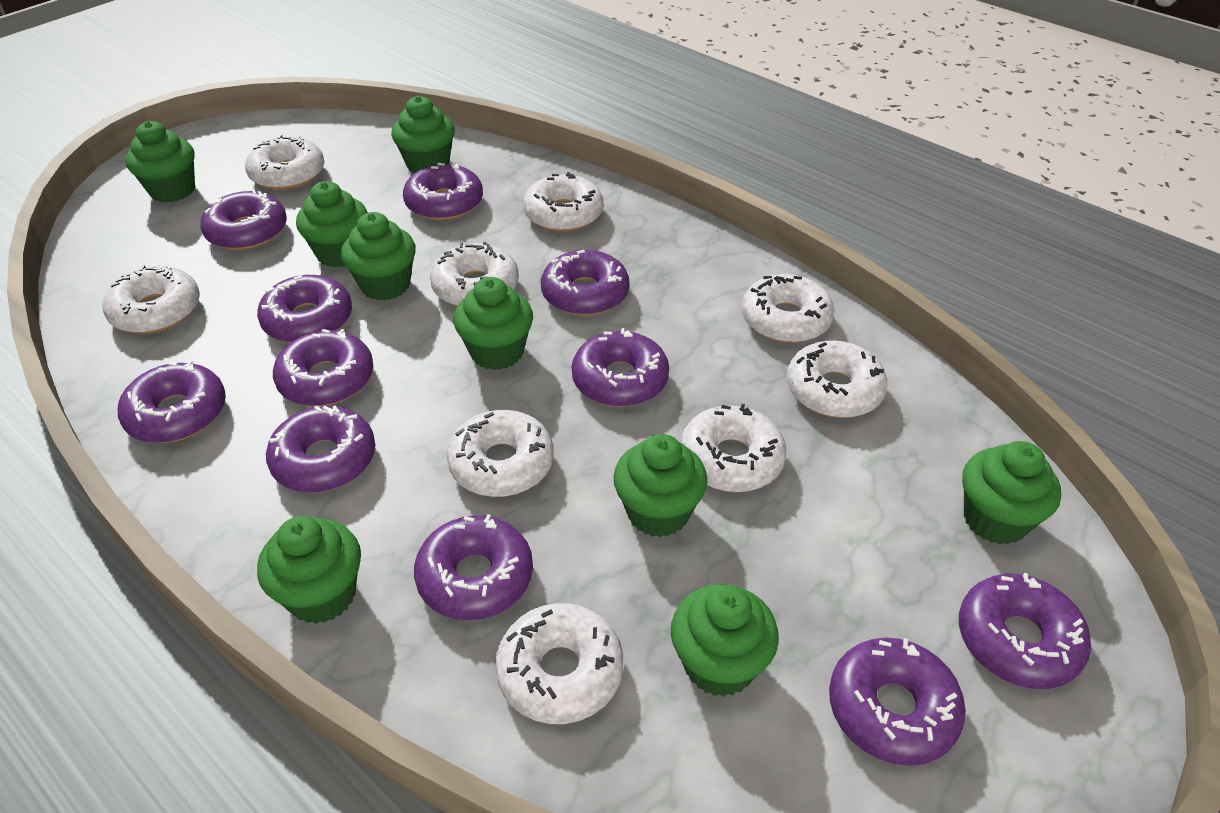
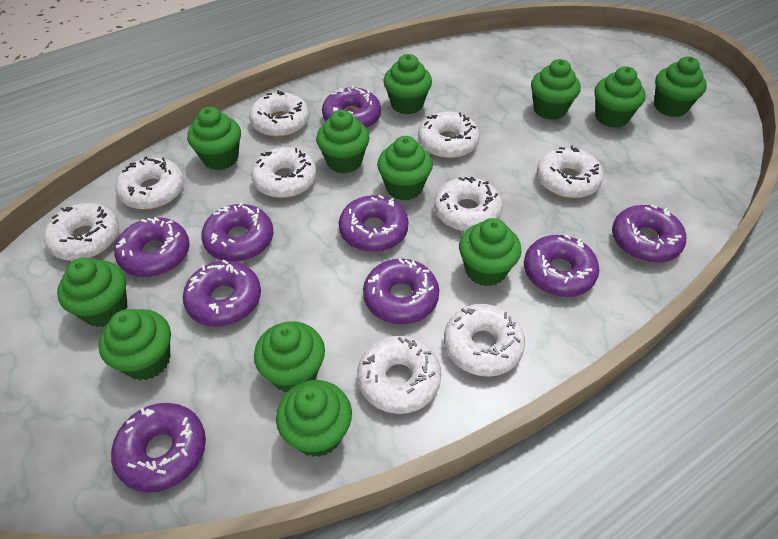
green cupcake: [125,121,195,203] [257,516,361,624] [296,181,368,267] [341,212,416,301] [391,96,455,173] [453,277,533,370] [613,434,708,537] [671,584,779,697] [962,441,1061,545] = 9 -> [57,258,127,327] [98,309,171,380] [187,107,241,170] [254,321,325,392] [276,380,352,457] [316,110,369,173] [377,136,433,200] [384,54,432,114] [459,218,521,286] [531,59,581,120] [595,66,646,128] [654,56,707,117] = 12
purple donut: [118,361,226,443] [200,190,287,250] [257,275,352,343] [266,406,375,493] [273,329,373,406] [403,162,483,220] [414,514,533,620] [541,250,629,316] [572,328,669,407] [829,637,966,766] [959,573,1091,689] = 11 -> [111,403,206,493] [114,217,190,277] [183,260,261,327] [201,202,273,262] [322,86,381,128] [339,195,409,252] [363,259,439,324] [524,235,599,297] [612,205,686,263] = 9

